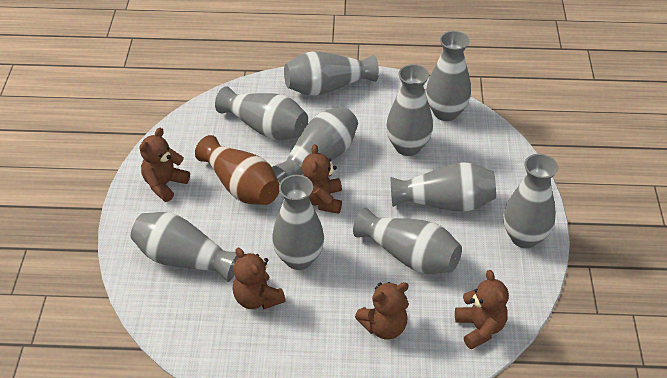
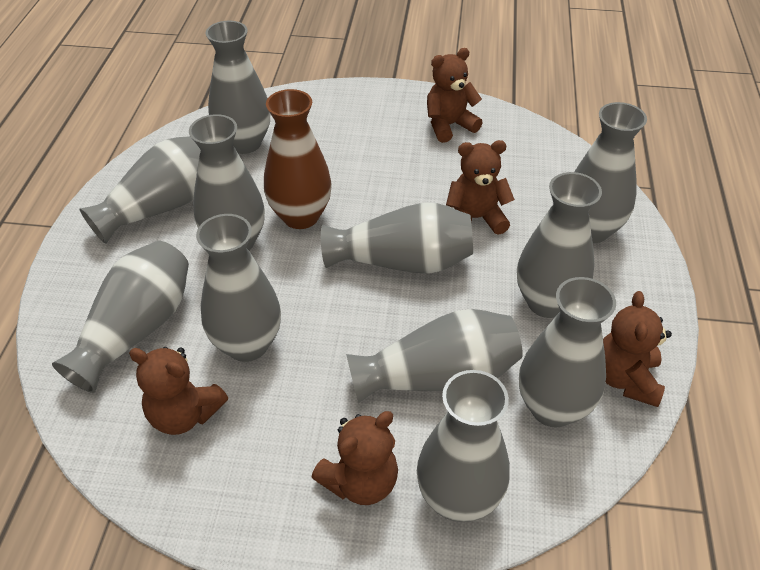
grey vase: [131,212,238,282] [215,86,308,140] [272,107,358,182] [272,175,324,270] [284,52,379,96] [353,208,462,274] [386,64,433,156] [391,162,496,212] [426,31,471,121] [503,154,558,248] = 10 -> [52,241,189,393] [80,136,201,244] [189,114,265,251] [196,214,281,362] [206,21,270,154] [321,202,473,274] [346,309,523,403] [417,370,510,522] [517,172,602,318] [519,277,616,427] [575,102,647,243] = 11

